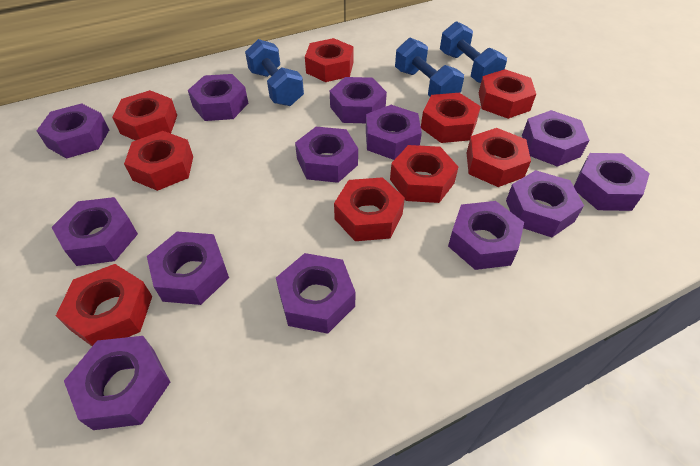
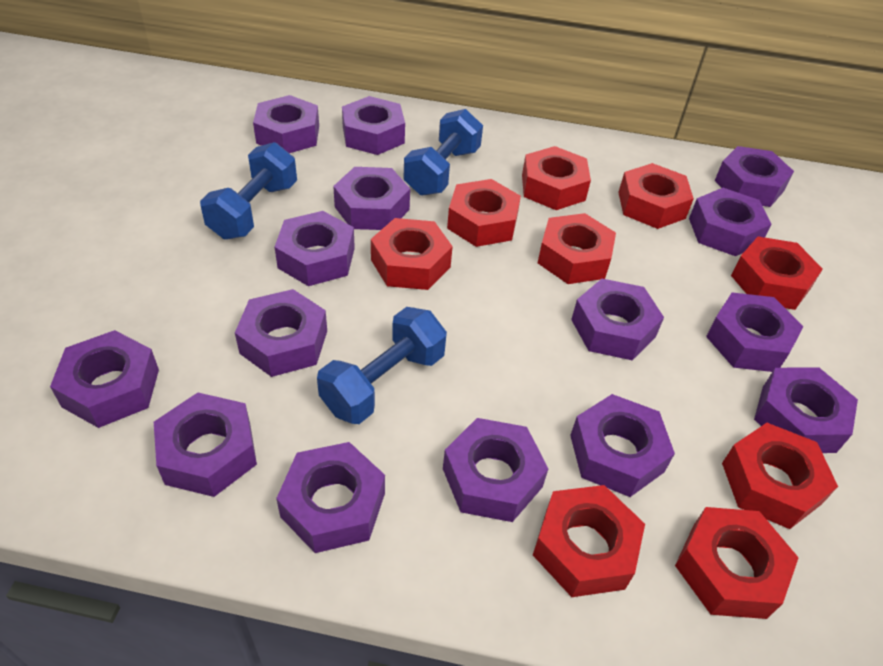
purple nut: [37,103,109,159] [51,197,138,266] [64,336,170,430] [147,232,229,305] [188,74,249,121] [276,253,355,334] [295,127,358,183] [330,77,387,123] [366,105,422,160] [448,201,524,270] [506,170,584,237] [522,110,589,167] [574,153,650,211] = 13 -> [50,330,159,428] [154,393,257,497] [235,289,327,377] [253,95,319,153] [275,211,355,286] [276,442,385,553] [333,167,410,230] [342,96,405,155] [443,418,548,522] [570,394,675,497] [571,279,664,360] [689,188,772,256] [706,293,804,372] [715,146,794,207] [754,367,858,453] = 15

